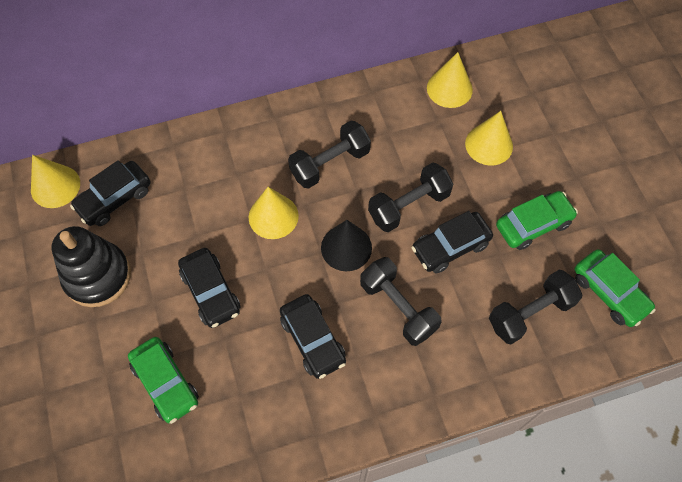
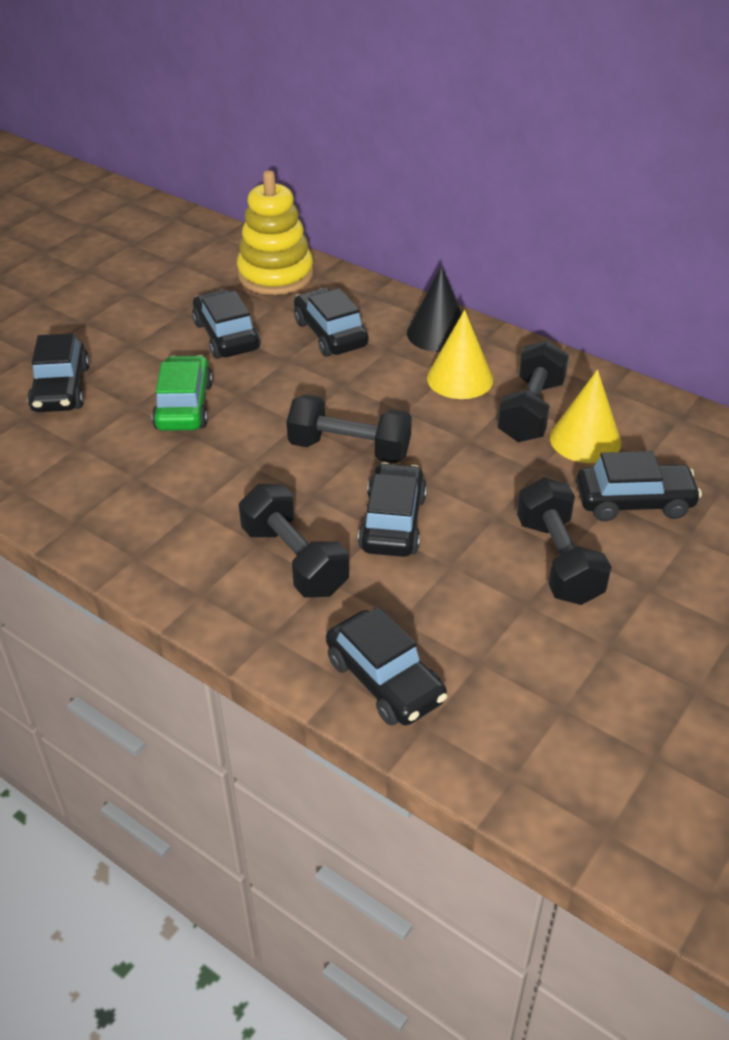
black car: [70,160,151,226] [178,248,240,328] [280,294,346,379] [412,211,493,274] = 4 -> [27,333,90,412] [192,290,261,359] [294,288,369,357] [326,606,447,726] [358,463,427,557] [576,451,702,521] = 6
black stacking toy: [52,226,131,307] = 1 -> none = 0
green car: [128,337,199,424] [496,191,578,250] [574,249,656,327] = 3 -> [152,355,213,431] = 1
yellow cone: [31,155,80,208] [249,187,299,239] [427,52,473,108] [465,111,513,165] = 4 -> [427,310,493,399] [550,370,621,463] = 2
yellow stacking toy: none = 0 -> [237,170,314,295] = 1

